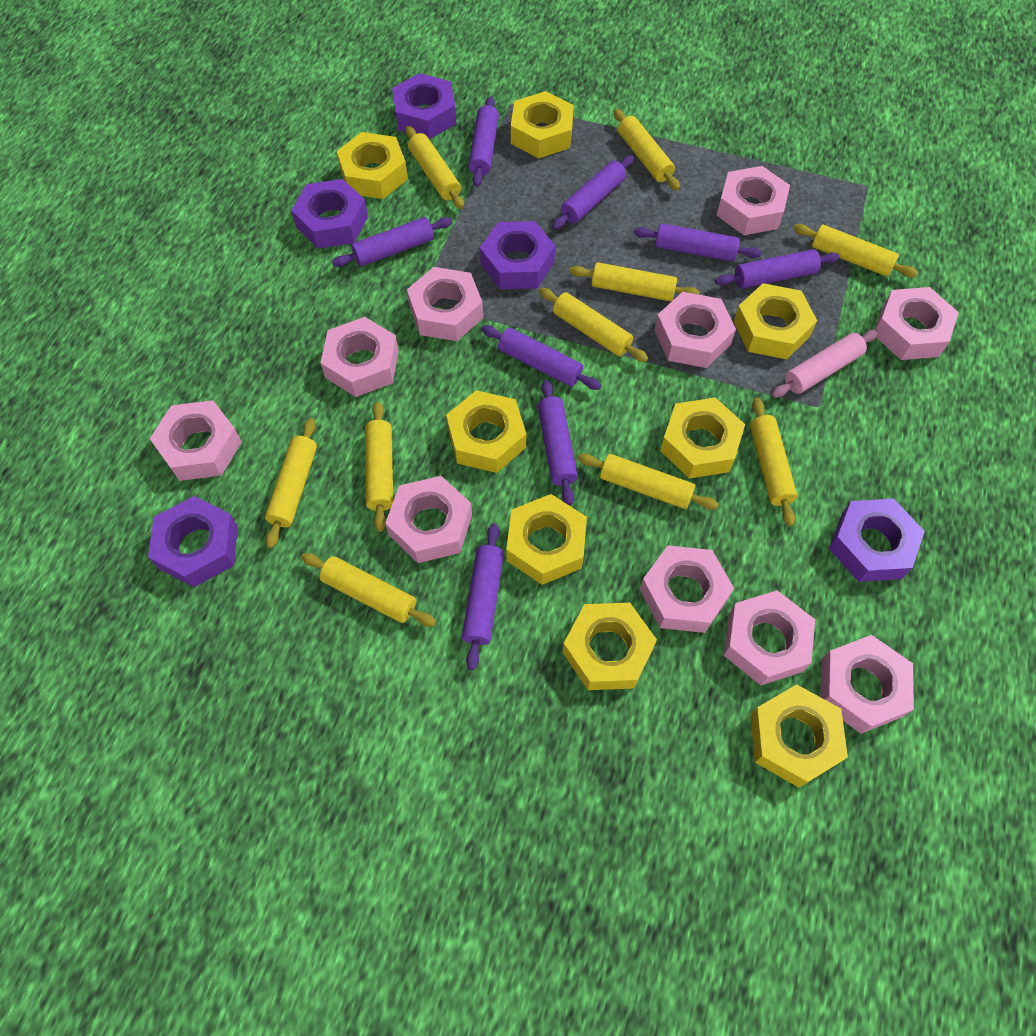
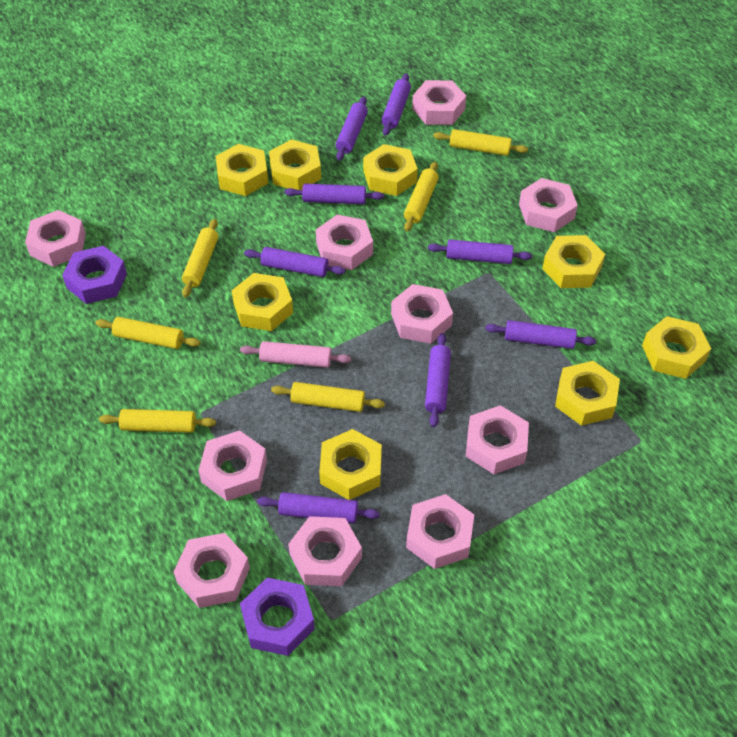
purple nut: [148,496,238,587] [291,179,368,249] [392,73,457,139] [480,221,555,289] [829,499,925,582] = 5 -> [62,246,127,304] [240,577,315,656] = 2
yellow rolling pin: [265,418,317,548] [301,553,436,627] [365,402,393,532] [406,126,464,209] [539,288,648,362] [569,262,700,301] [578,454,719,510] [614,109,680,191] [750,398,798,526] [793,224,918,278] = 10 -> [95,317,200,349] [99,409,216,433] [182,219,218,298] [271,382,385,412] [404,162,439,232] [433,129,528,156] = 6

